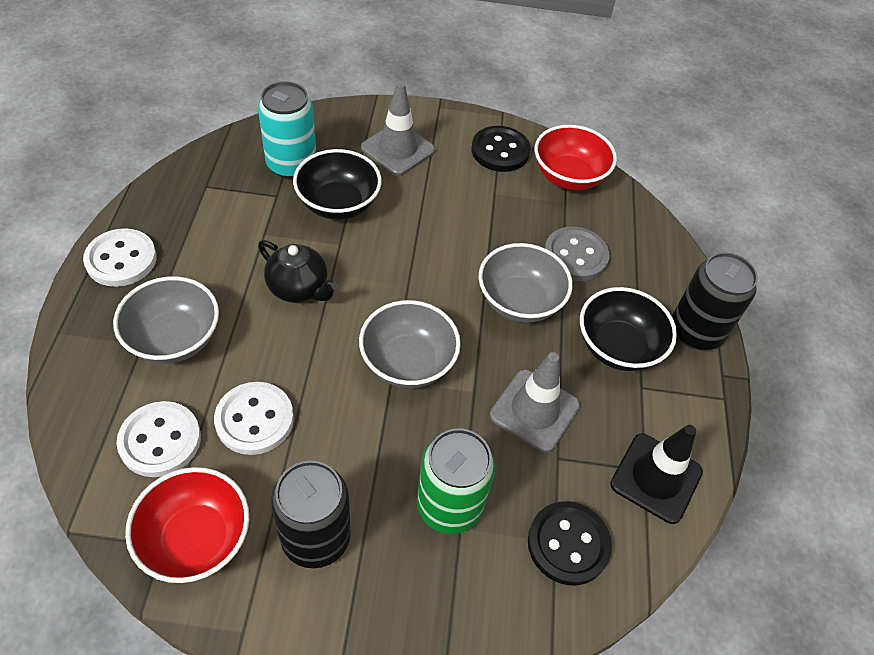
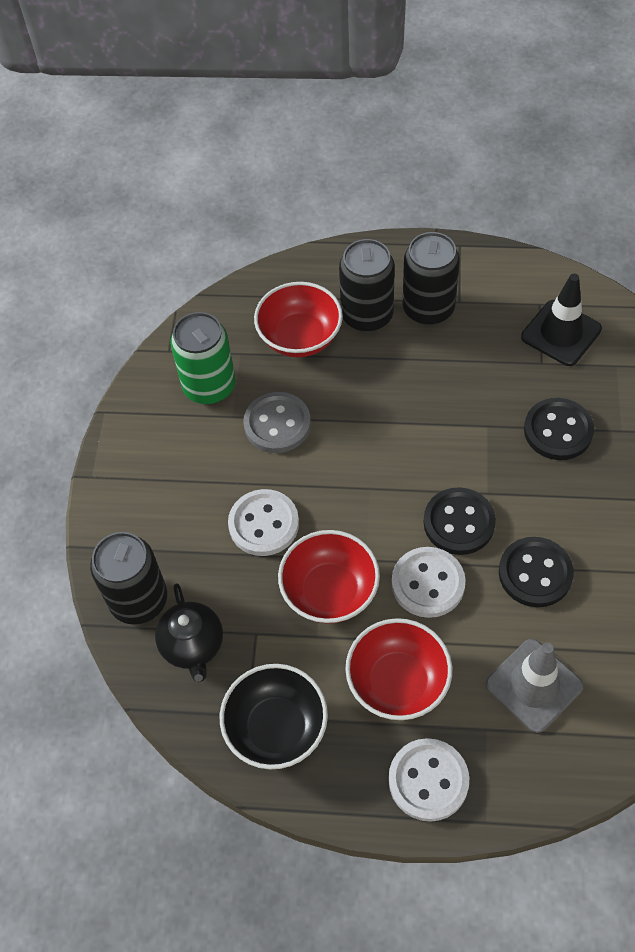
black bowl: [293,149,382,220] [580,287,677,371] = 2 -> [220,664,328,769] = 1
black button: [472,126,531,172] [528,501,612,585] = 2 -> [424,487,496,555] [499,537,574,607] [524,398,594,460] = 3
black can: [271,461,351,568] [672,252,758,350] = 2 -> [90,532,167,625] [339,239,395,332] [402,232,460,325] = 3
grey bowl: [113,276,219,364] [359,300,461,388] [479,243,573,323] = 3 -> none = 0
grey traffic cone: [361,82,435,176] [490,352,580,452] = 2 -> [486,639,584,733] = 1
red bowl: [125,467,249,583] [535,125,617,190] = 2 -> [254,282,343,357] [278,530,380,624] [345,618,452,720] = 3
turquoise can: [258,81,316,179] = 1 -> none = 0

